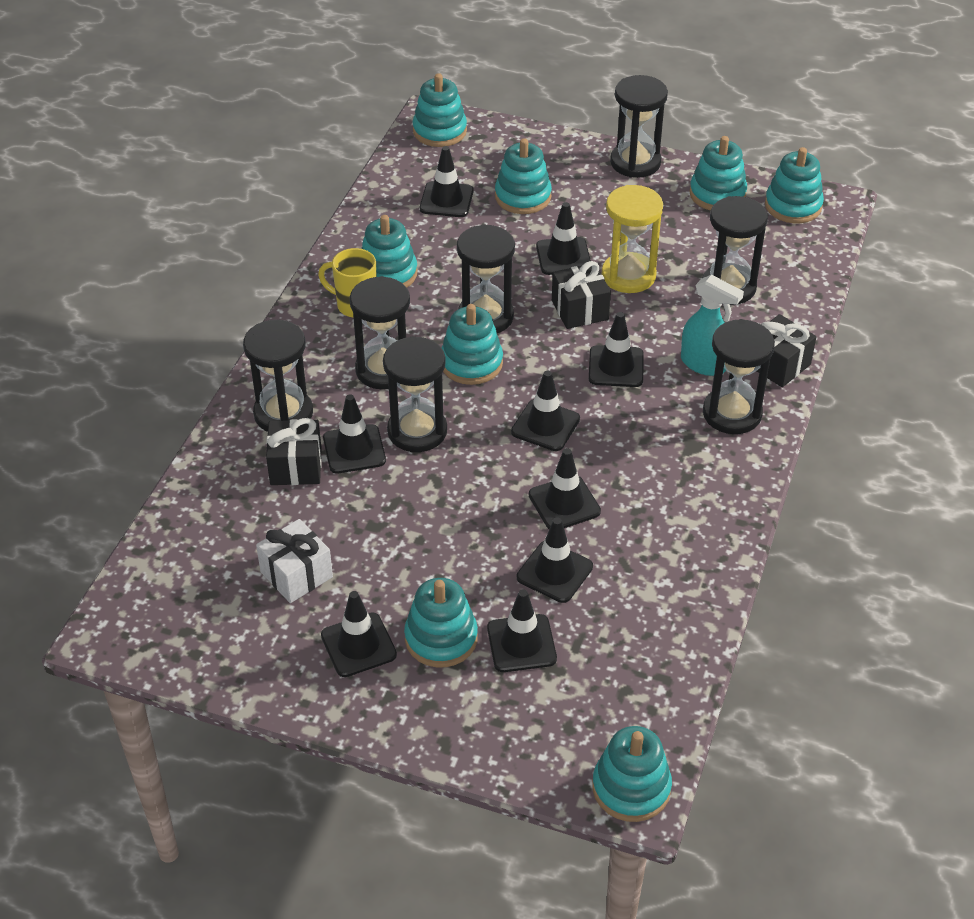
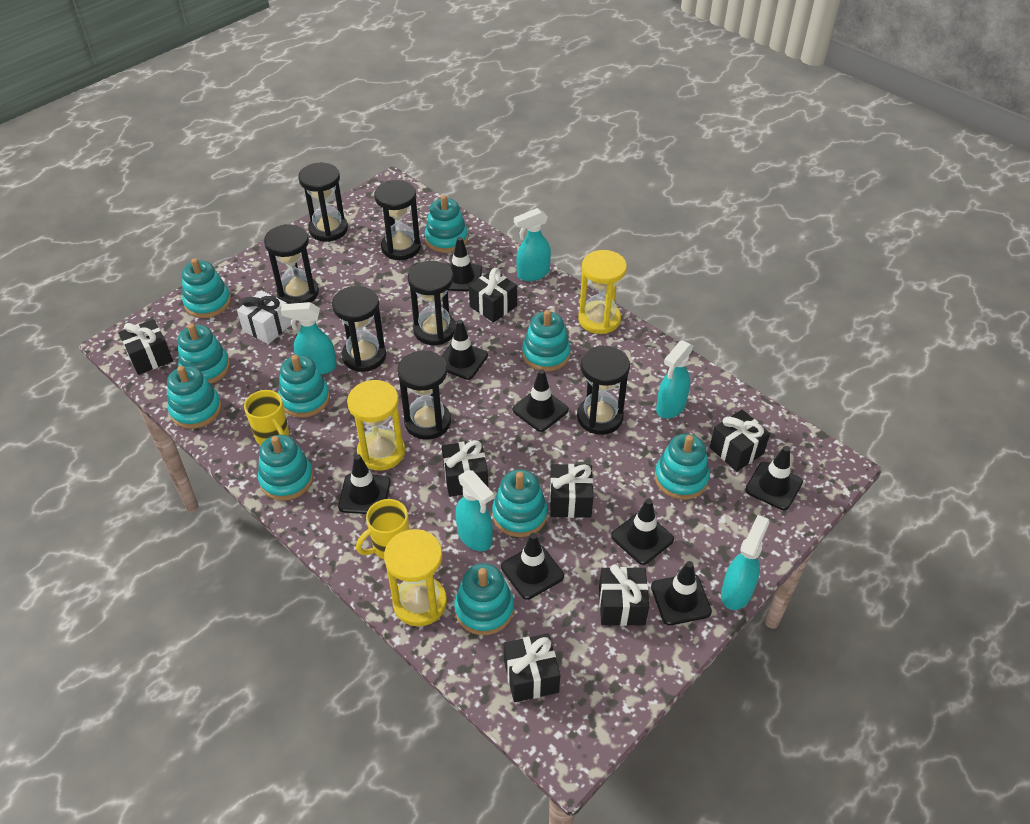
black gift: [266,418,322,485] [552,261,611,329] [757,314,816,387] = 3 -> [118,319,173,375] [442,440,488,497] [469,268,517,323] [504,633,560,702] [550,464,593,518] [599,564,649,626] [710,410,770,472] = 7
black traffic cone: [321,591,397,677] [323,394,386,474] [420,146,474,217] [487,589,557,672] [511,371,580,451] [517,517,593,603] [529,448,601,529] [536,202,591,275] [589,312,644,387] = 9 -> [338,454,391,514] [442,319,488,380] [446,237,482,291] [501,533,564,600] [512,369,569,432] [611,498,674,565] [651,561,712,625] [745,446,803,510] = 8
turquoise spray bottle: [681,275,744,376] = 1 -> [281,302,337,375] [455,470,494,551] [514,208,551,281] [656,340,694,419] [721,515,770,610] = 5
turquoise stacking toy: [361,215,418,287] [404,578,478,667] [412,73,467,147] [441,304,503,385] [495,138,552,214] [592,726,672,822] [689,136,747,211] [765,147,824,223] = 8 -> [167,366,222,429] [178,324,230,384] [182,258,231,318] [258,435,313,501] [278,355,330,418] [425,195,468,253] [454,563,514,635] [492,470,548,537] [522,310,571,371] [655,434,710,500] = 10
yellow hourglass: [602,185,663,293] = 1 -> [347,380,405,471] [384,529,447,626] [578,250,627,334] = 3
yellow mug: [318,248,376,317] = 1 -> [244,390,289,445] [356,499,409,559] = 2

